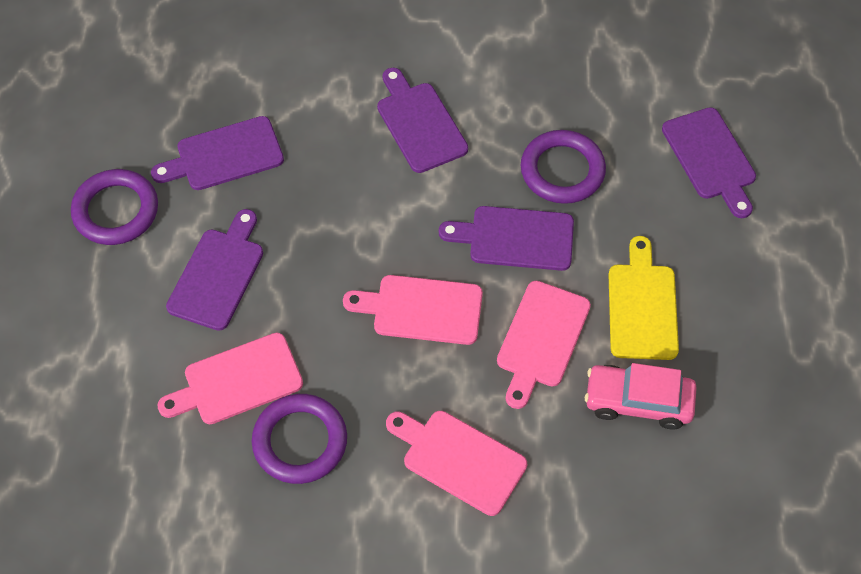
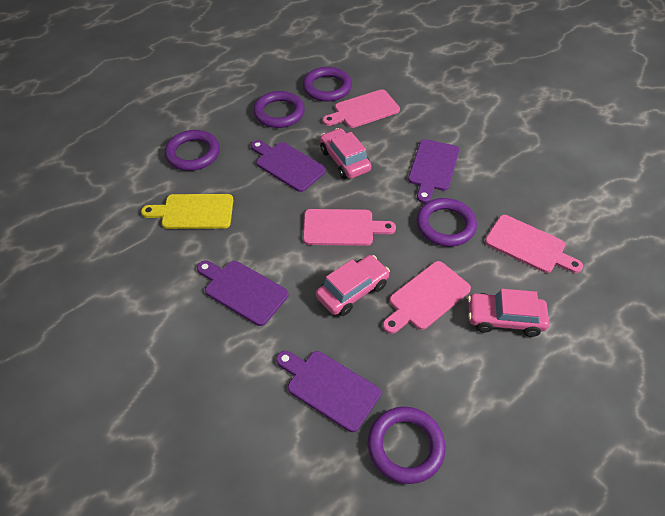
pink car: [585,363,697,430] = 1 -> [316,255,390,316] [320,128,371,179] [468,289,549,337] = 3
purple cutting board: [151,116,284,190] [166,209,263,331] [377,68,468,173] [439,206,574,271] [662,107,756,218] = 5 -> [197,261,288,326] [251,140,326,192] [276,351,381,432] [408,139,459,203] = 4
purple ring: [71,169,158,245] [252,394,347,484] [521,130,606,204] = 3 -> [165,130,220,171] [253,91,305,128] [303,67,352,102] [368,407,446,484] [416,198,477,247] = 5

